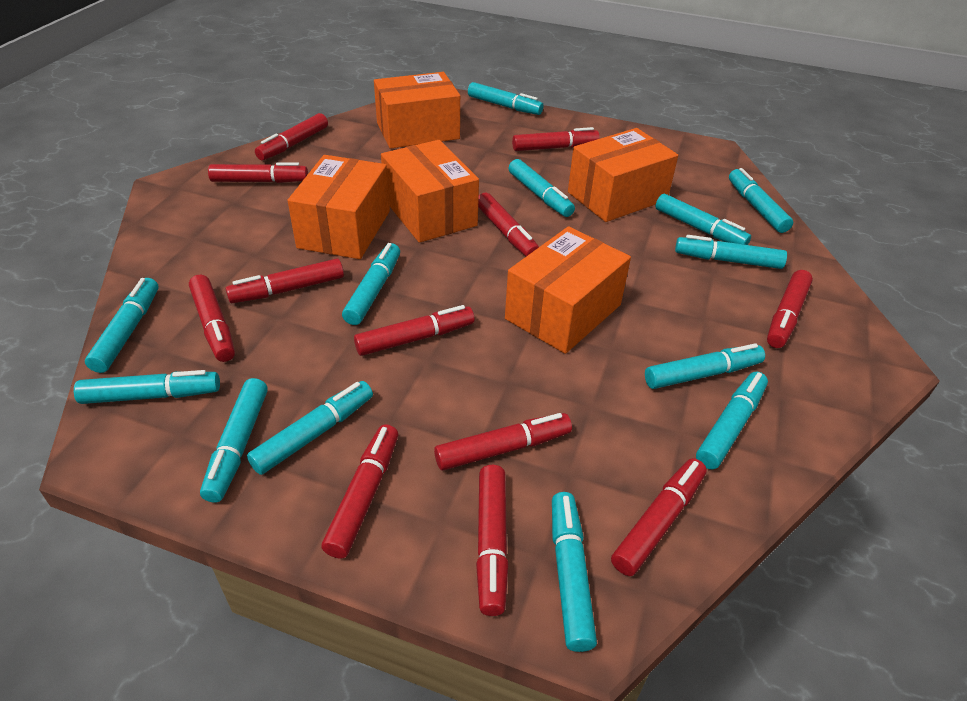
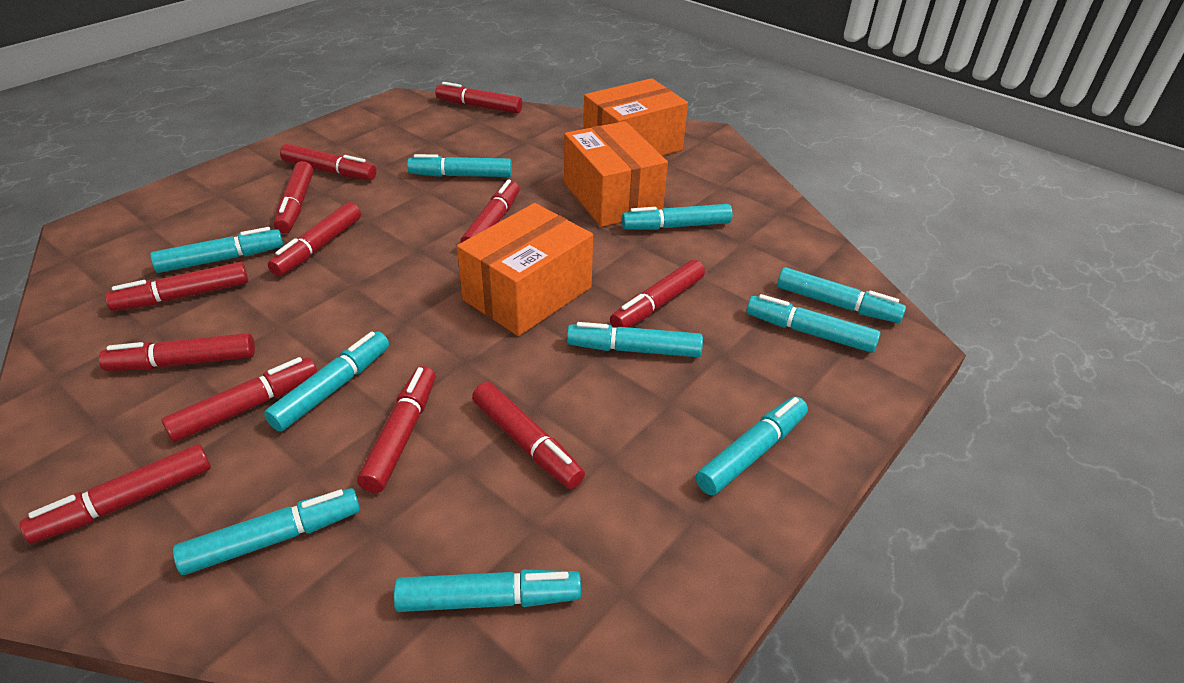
orange box: [288,155,390,259] [374,72,460,149] [381,140,479,243] [505,226,631,354] [568,128,678,222] = 5 -> [457,203,593,336] [564,121,668,227] [583,78,688,156] = 3
turquoise marker: [74,370,220,404] [85,278,159,373] [200,378,268,503] [247,381,373,475] [342,243,400,325] [468,82,544,115] [509,159,575,217] [552,492,597,652] [645,343,765,389] [655,194,751,245] [675,235,787,269] [696,372,768,469] [729,168,793,233] = 13 -> [150,227,283,273] [173,488,360,575] [264,331,389,432] [394,570,581,612] [407,154,512,177] [567,322,703,357] [622,204,733,230] [696,397,808,495] [746,294,880,353] [777,267,906,323] = 10

